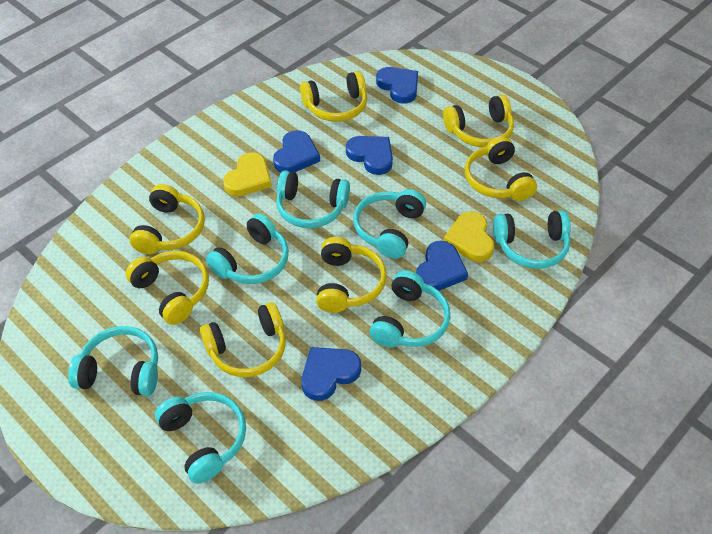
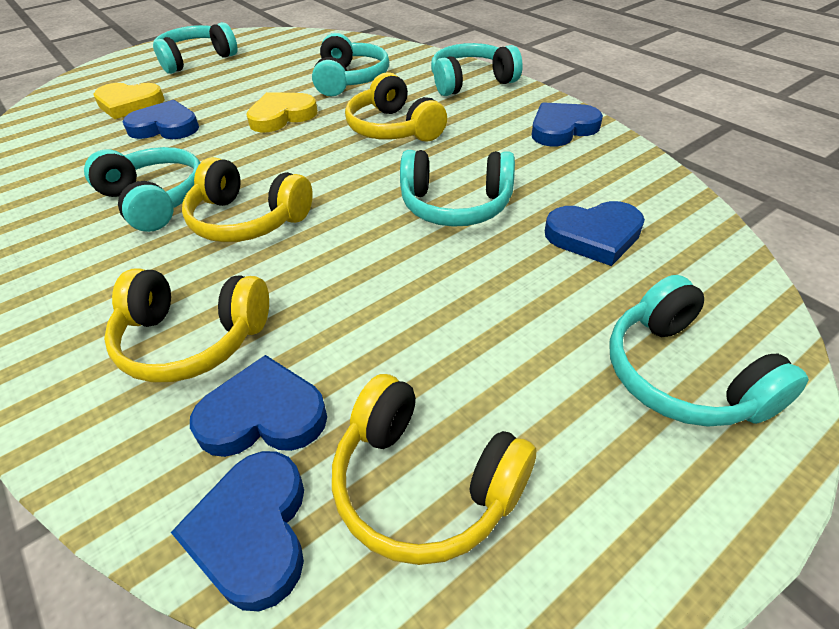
turquoise headphones: [68,326,158,396] [155,392,246,484] [206,213,289,284] [276,171,350,228] [353,189,426,259] [370,270,451,347] [493,210,571,269] = 7 -> [84,147,200,232] [153,22,238,74] [312,33,389,96] [400,150,515,227] [431,43,523,96] [609,275,809,426] = 6
yellow headphones: [125,251,209,325] [130,184,205,254] [200,302,286,377] [300,71,367,122] [316,237,387,313] [443,94,514,147] [465,136,537,201] = 7 -> [104,268,269,383] [182,157,313,242] [332,374,536,565] [345,72,447,142] = 4

